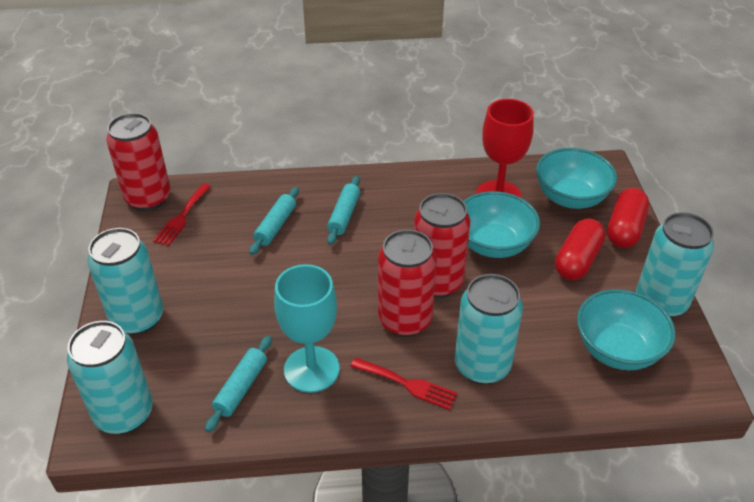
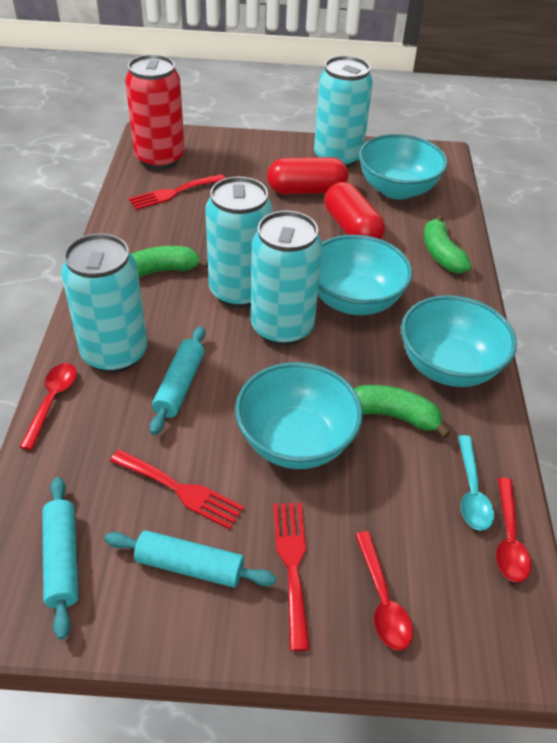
green banana: none = 0 -> [131,246,208,278] [354,385,451,438] [424,215,472,274] = 3
red can: [106,113,171,211] [378,229,437,337] [414,193,470,298] = 3 -> [125,54,185,170] = 1
red fork: [153,184,211,246] [350,358,457,410] = 2 -> [110,449,244,530] [129,174,225,210] [273,503,310,651] = 3
red goblet: [476,99,534,198] = 1 -> none = 0
red spoon: none = 0 -> [19,363,77,450] [355,531,413,650] [496,478,531,582] = 3
turquoise bowl: [464,191,540,258] [536,148,617,209] [577,289,676,370] = 3 -> [235,362,363,469] [318,235,412,315] [359,134,448,200] [401,295,517,387] = 4
turquoise goblet: [274,264,340,393] = 1 -> none = 0
turquoise spoon: none = 0 -> [458,435,494,531] = 1

